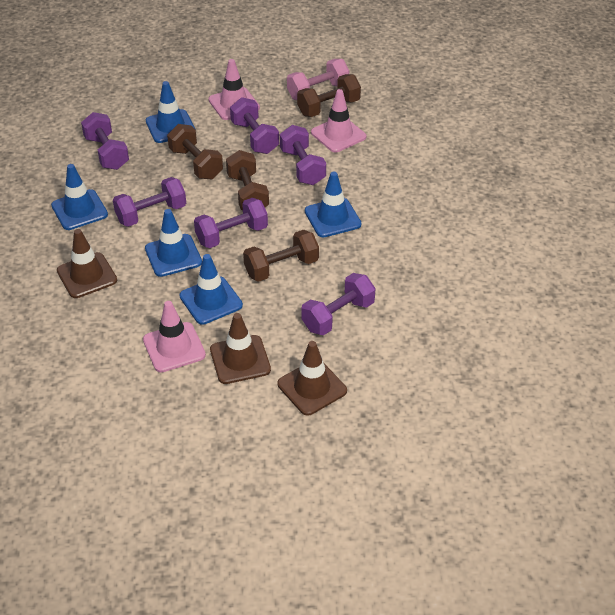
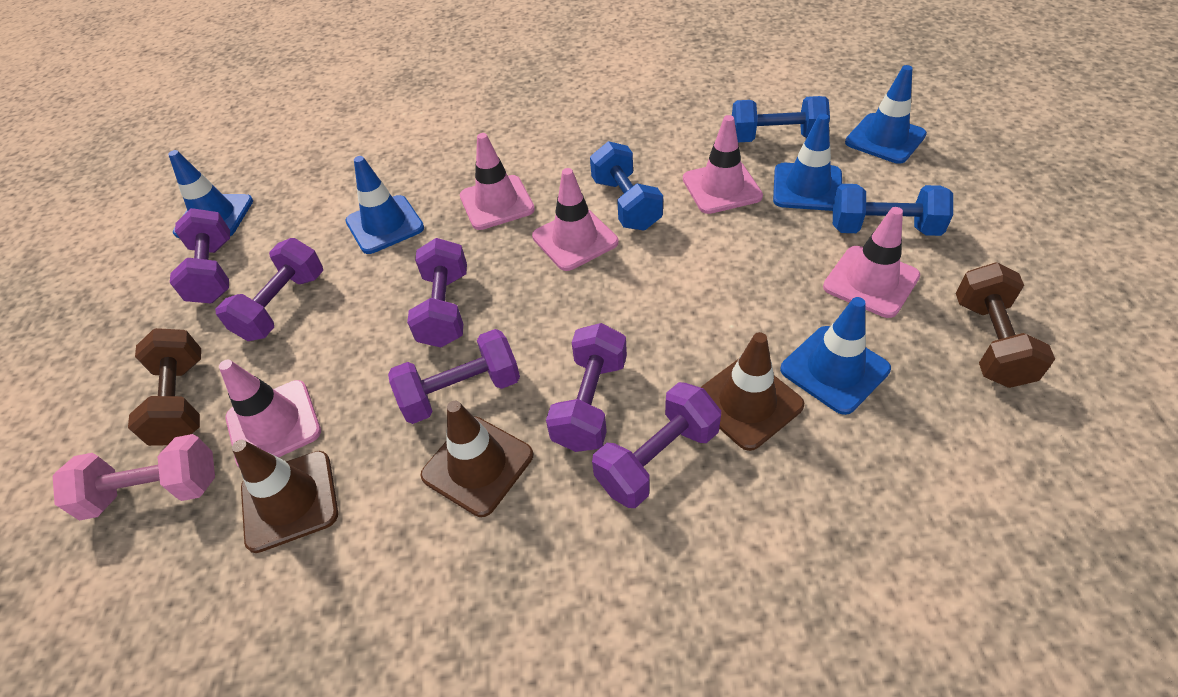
blue dumbbell: none = 0 -> [590,141,663,231] [732,96,830,142] [833,184,953,236] = 3
brown dumbbell: [167,124,223,179] [226,150,269,210] [243,230,319,282] [297,74,361,117] = 4 -> [128,328,201,446] [956,263,1055,388] = 2
pink traffic cone: [143,301,206,373] [208,59,260,120] [311,89,366,152] = 3 -> [219,360,321,467] [460,133,535,230] [532,168,619,271] [683,115,763,214] [823,207,920,318] = 5

